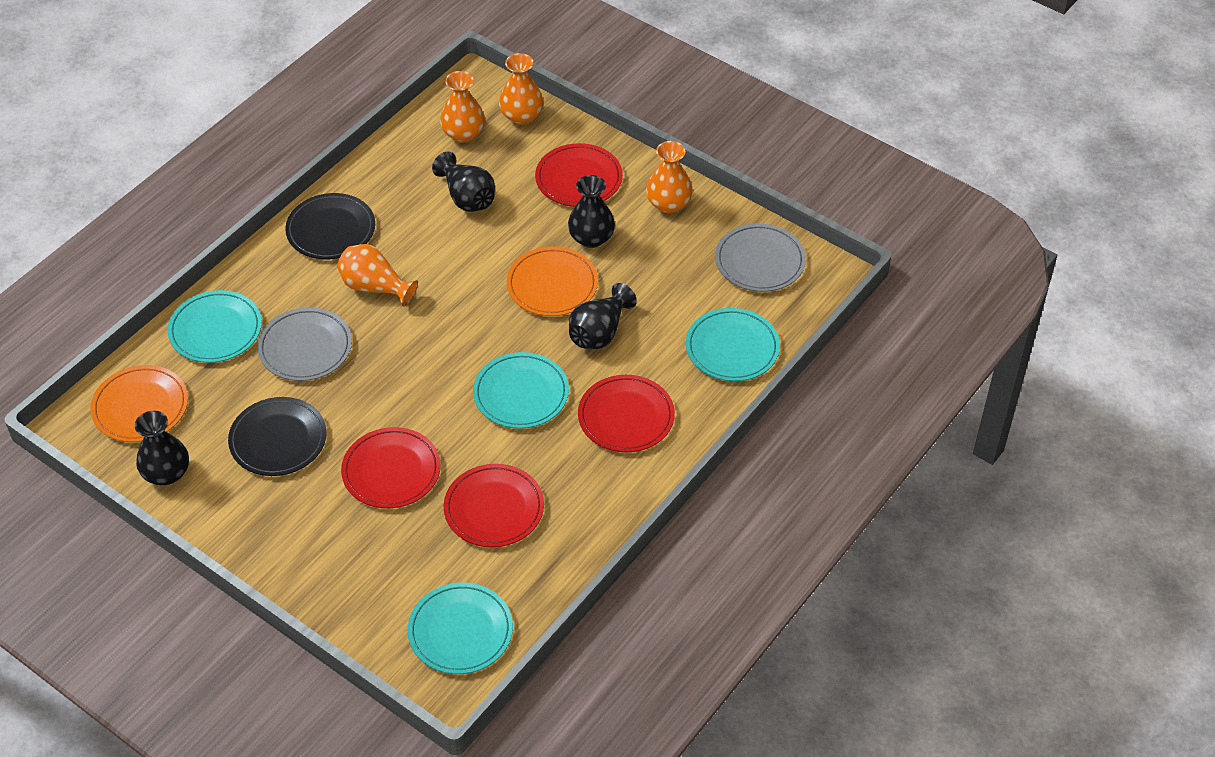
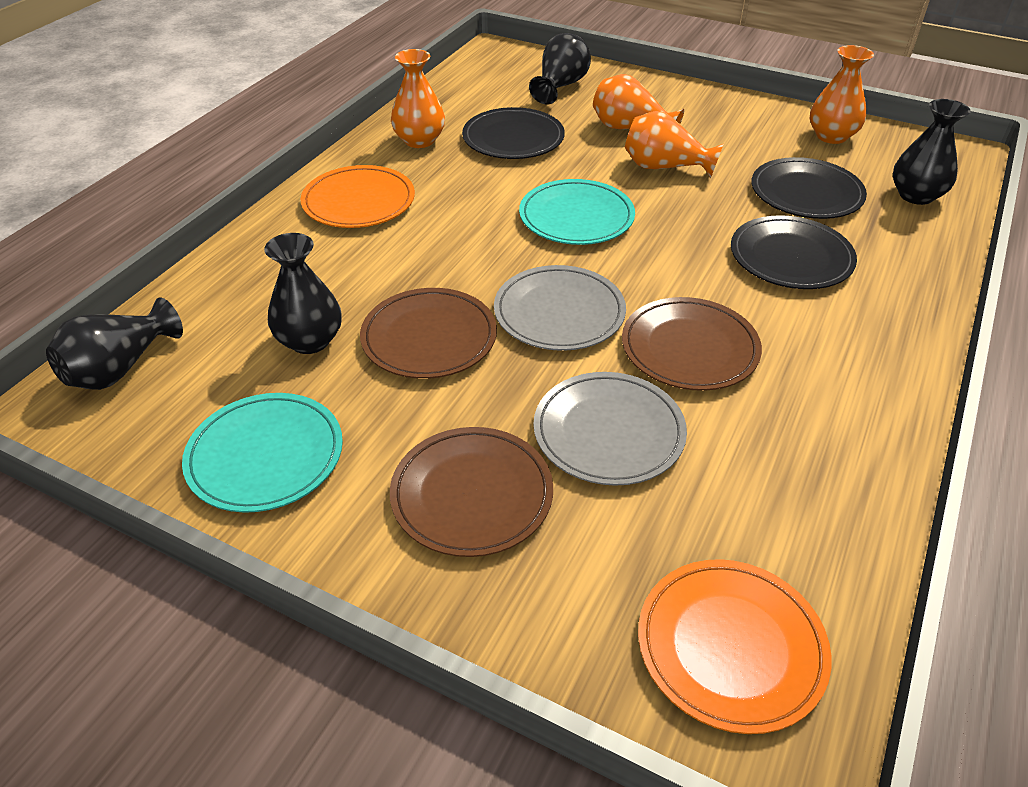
black plate: [228,397,327,476] [285,193,375,259] = 2 -> [462,107,565,159] [731,215,857,289] [751,157,867,219] = 3
brown plate: none = 0 -> [360,288,497,379] [390,427,553,557] [622,297,762,391] = 3
red plate: [341,427,441,508] [444,464,544,547] [535,143,623,207] [578,375,675,452] = 4 -> none = 0
turquoise plate: [167,290,262,363] [408,583,513,674] [473,352,569,429] [686,308,780,381] = 4 -> [182,393,343,513] [519,179,635,245] = 2

